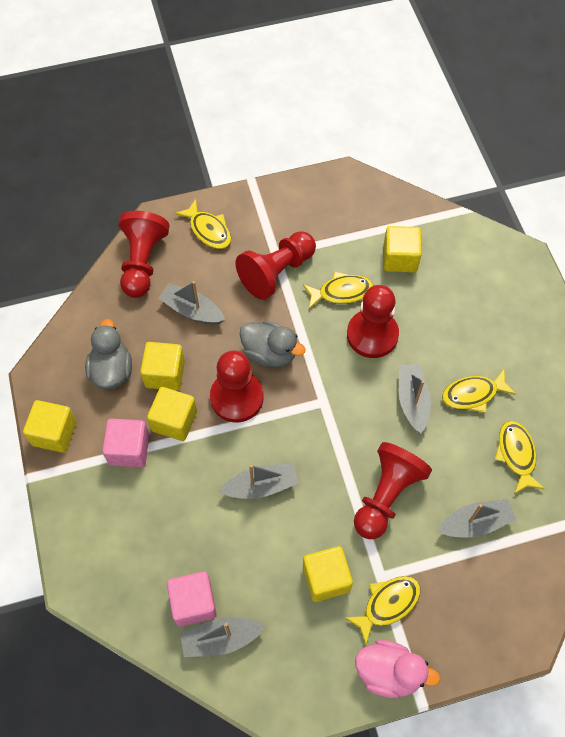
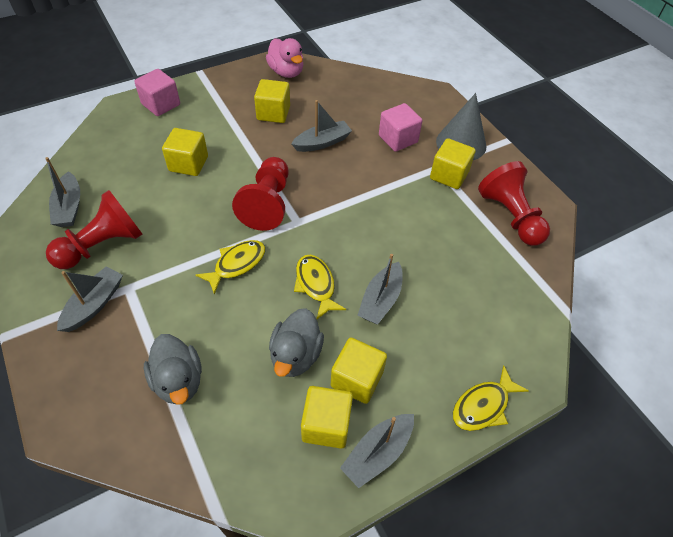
grey cone: none = 0 -> [436,93,487,160] = 1
red pawn: [119,211,170,298] [210,350,264,423] [235,231,316,300] [347,285,399,358] [354,442,432,539] = 5 -> [46,190,143,269] [232,157,289,231] [478,161,550,246] = 3
yellow fish: [175,199,231,249] [303,271,373,309] [345,576,420,644] [442,369,516,413] [495,421,545,494] = 5 -> [195,240,265,294] [294,255,346,320] [453,365,529,431] = 3

